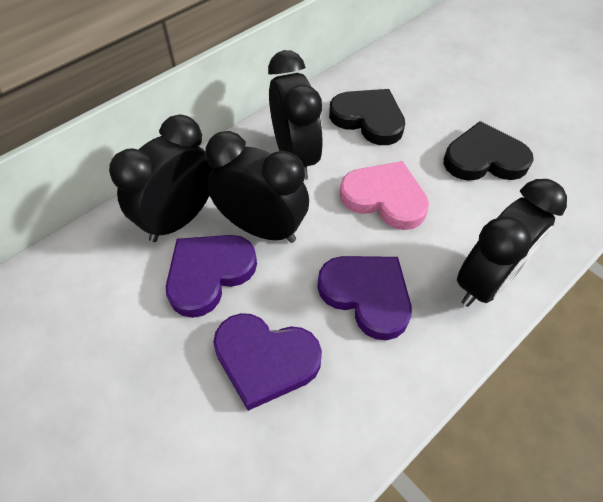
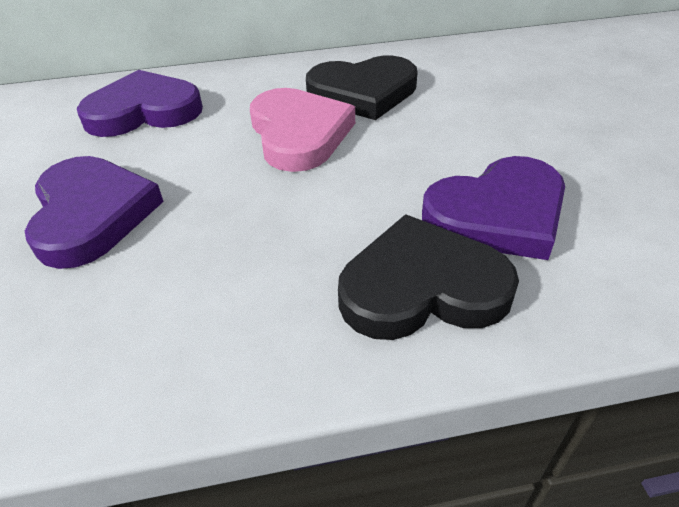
black clock: [109,114,213,242] [205,131,309,243] [268,50,323,180] [457,179,567,307] = 4 -> none = 0

